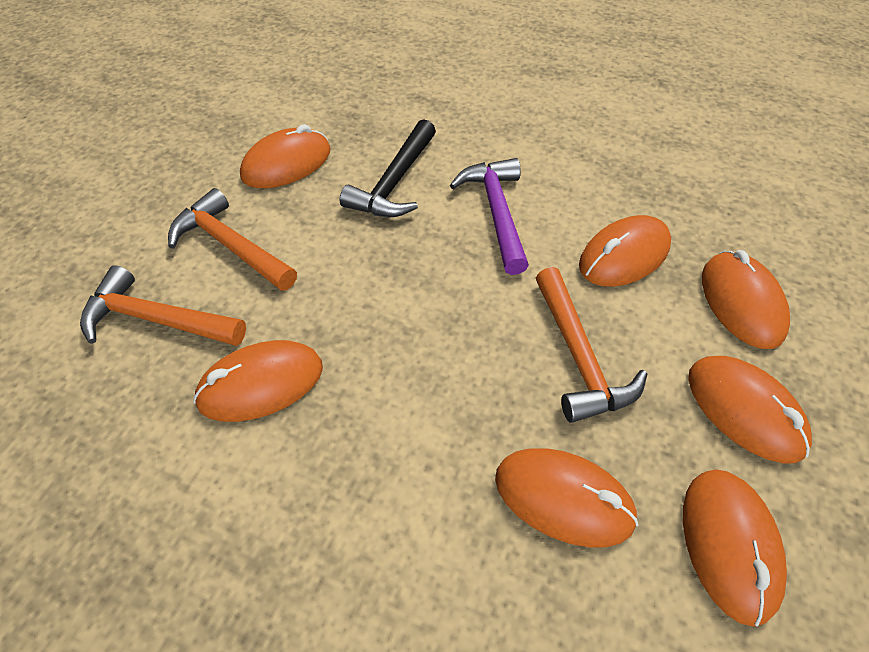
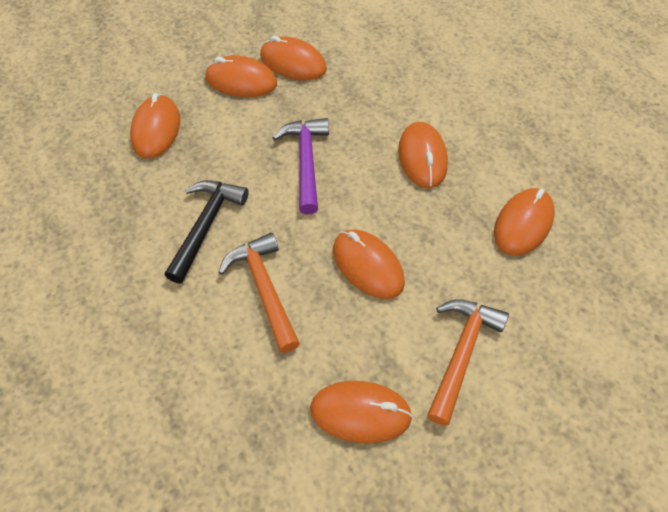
orange hammer: [80,265,246,346] [168,188,297,291] [536,267,647,423] = 3 -> [218,233,300,353] [427,299,509,426] = 2

